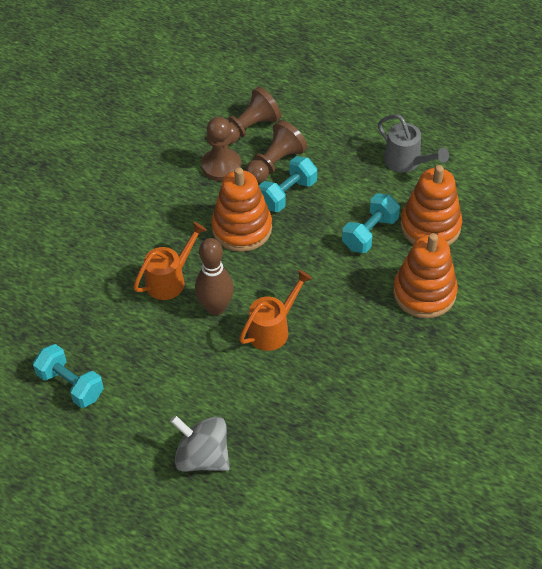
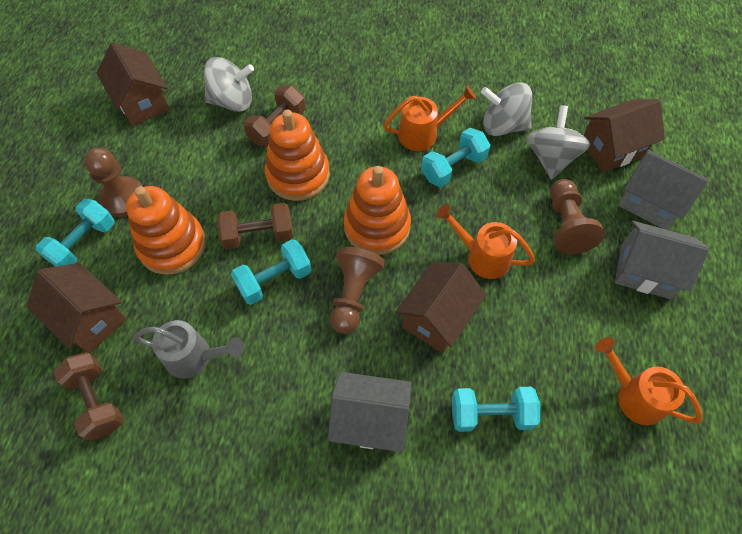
brown bowling pin: [195,238,234,315] = 1 -> none = 0
brown dumbbell: none = 0 -> [54,352,124,441] [217,203,293,250] [244,85,306,147] = 3
brown house: none = 0 -> [27,263,127,353] [97,42,170,126] [396,262,486,353] [583,99,665,172] = 4
grey house: none = 0 -> [328,372,411,452] [615,221,709,299] [618,150,709,230] = 3
grey spinning top: [170,415,230,471] = 1 -> [204,57,254,112] [481,82,532,136] [527,105,590,180] = 3
orange watering can: [133,222,207,300] [239,270,312,351] = 2 -> [384,85,476,151] [436,204,535,279] [595,337,702,425] = 3
turquoise dumbbell: [33,344,104,408] [259,156,317,212] [342,193,400,253] = 3 -> [36,199,115,267] [231,239,312,305] [421,128,490,187] [452,387,540,432] = 4

